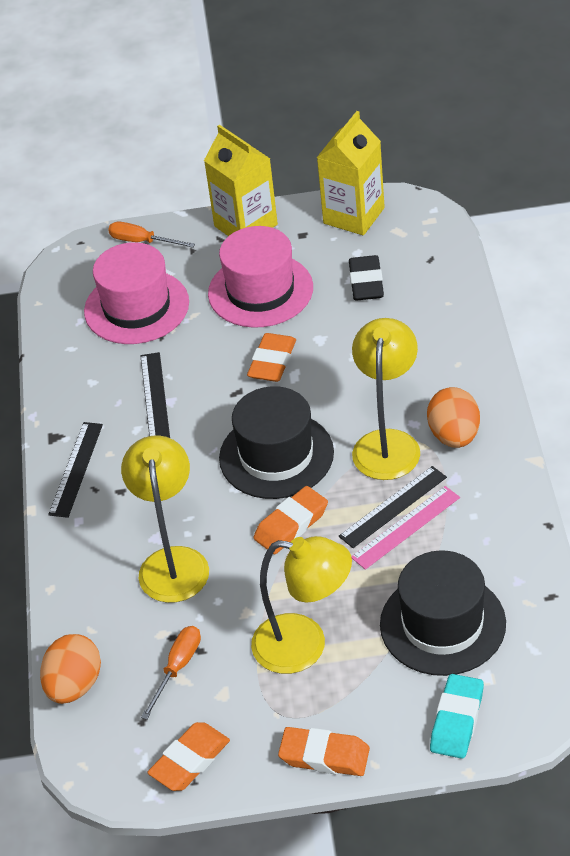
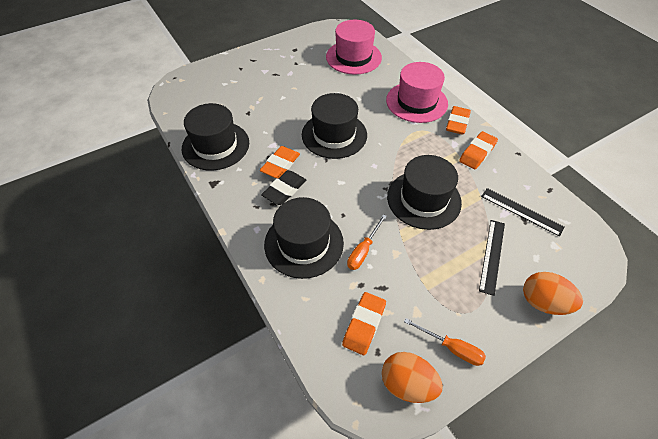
black hat: [219,386,334,499] [380,550,506,676] = 2 -> [182,103,249,170] [264,197,344,279] [302,93,367,159] [387,155,462,230] = 4
black ruler: [48,422,103,518] [140,352,170,438] [339,466,447,548] = 3 -> [479,220,505,296] [481,188,565,236] = 2
pink ruler: [351,486,460,570] = 1 -> none = 0
turquoise eraser: [430,674,484,759] = 1 -> none = 0
yellow carton: [204,125,278,236] [317,111,385,235] = 2 -> none = 0
yellow lamp: [121,435,209,603] [251,536,352,674] [352,318,420,480] = 3 -> none = 0

